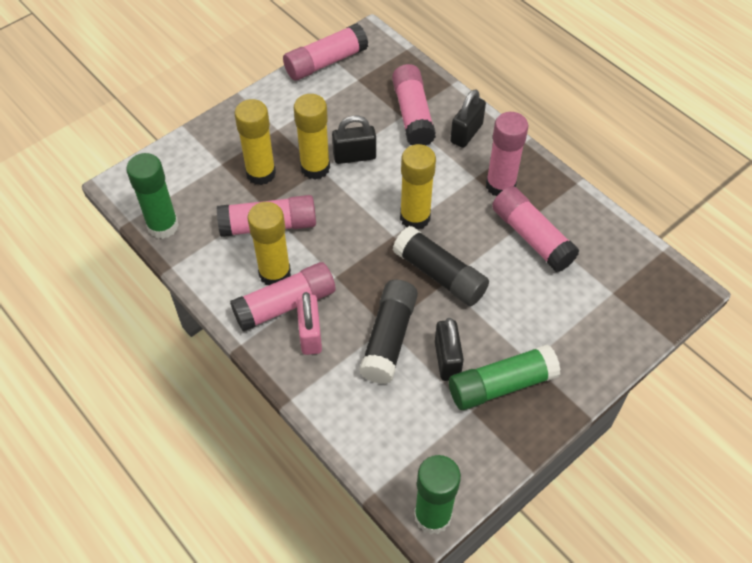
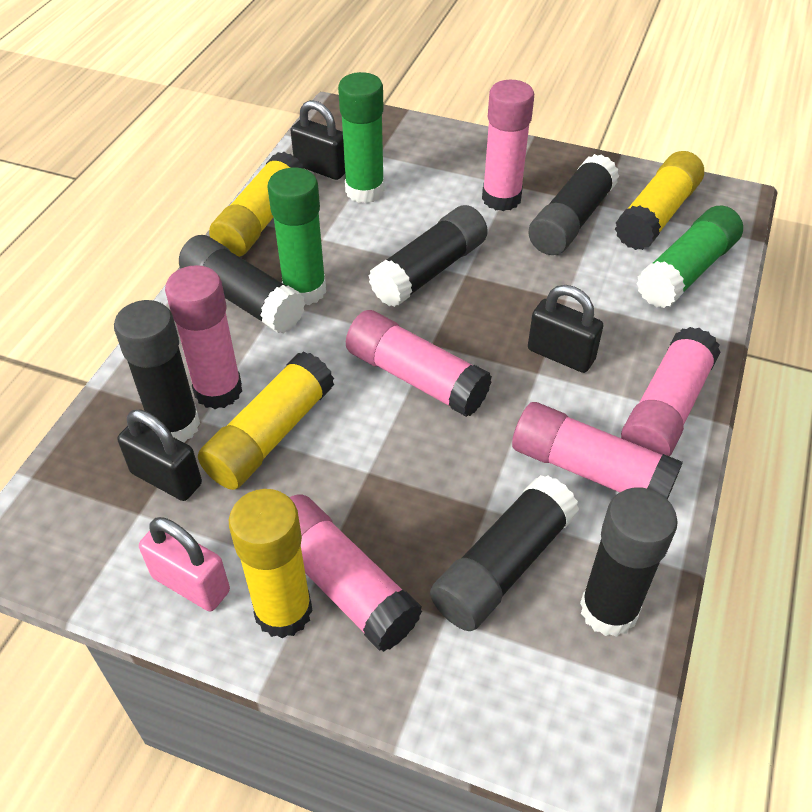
black glue stick: [359,280,418,384] [393,226,489,306] = 2 -> [114,300,200,443] [179,235,305,333] [368,205,488,307] [430,475,579,631] [528,154,619,255] [580,487,678,637] = 6

